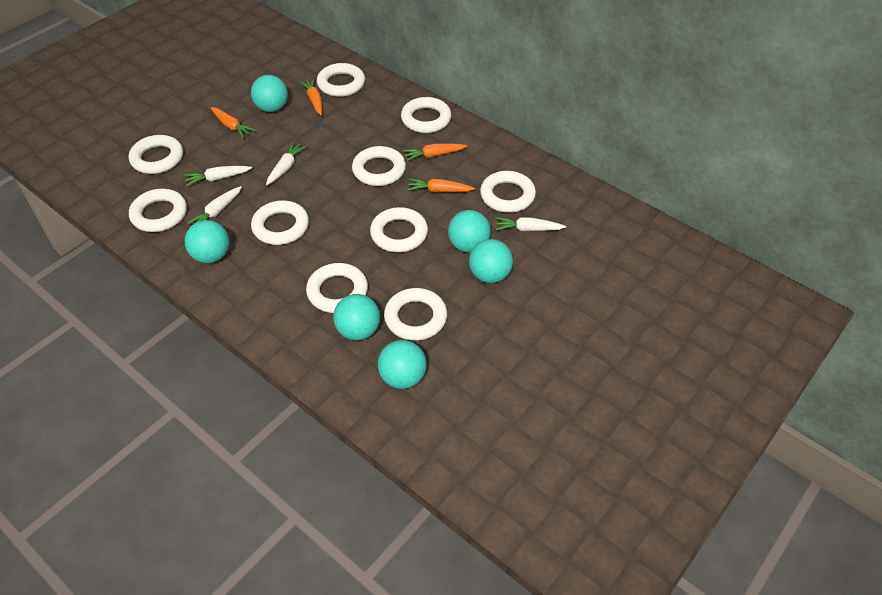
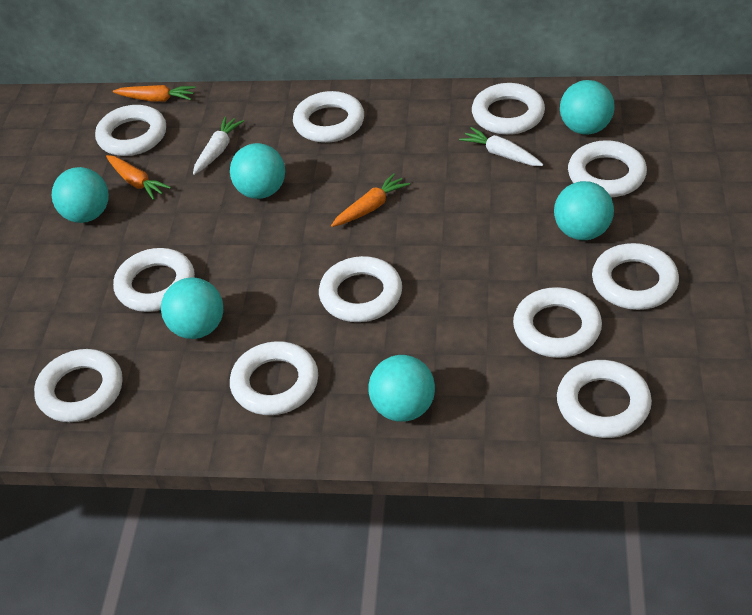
orange carrot: [210,107,256,138] [299,78,322,115] [403,143,467,161] [407,179,475,192] = 4 -> [106,155,171,200] [113,85,196,102] [331,173,410,227] = 3
white carrot: [184,166,252,186] [187,186,242,224] [266,142,307,185] [496,217,566,231] = 4 -> [193,116,244,175] [459,127,543,166] = 2
white ring: [129,135,183,174] [129,189,187,232] [251,201,309,245] [306,263,368,313] [317,63,365,97] [352,146,406,186] [370,207,428,252] [384,288,447,341] [401,97,451,133] [480,171,536,213] = 10 -> [34,349,122,422] [95,105,166,156] [113,248,195,312] [230,341,318,415] [293,91,364,143] [319,256,402,322] [472,83,545,135] [513,287,602,358] [557,360,652,438] [568,140,647,197] [592,243,679,310] = 11

